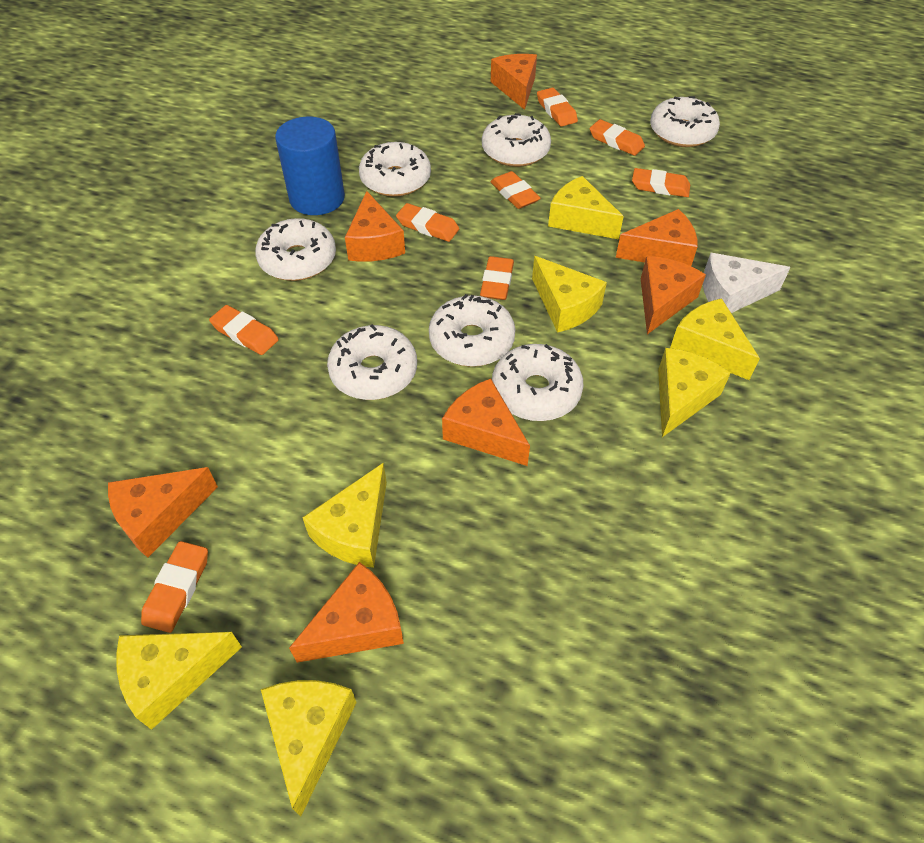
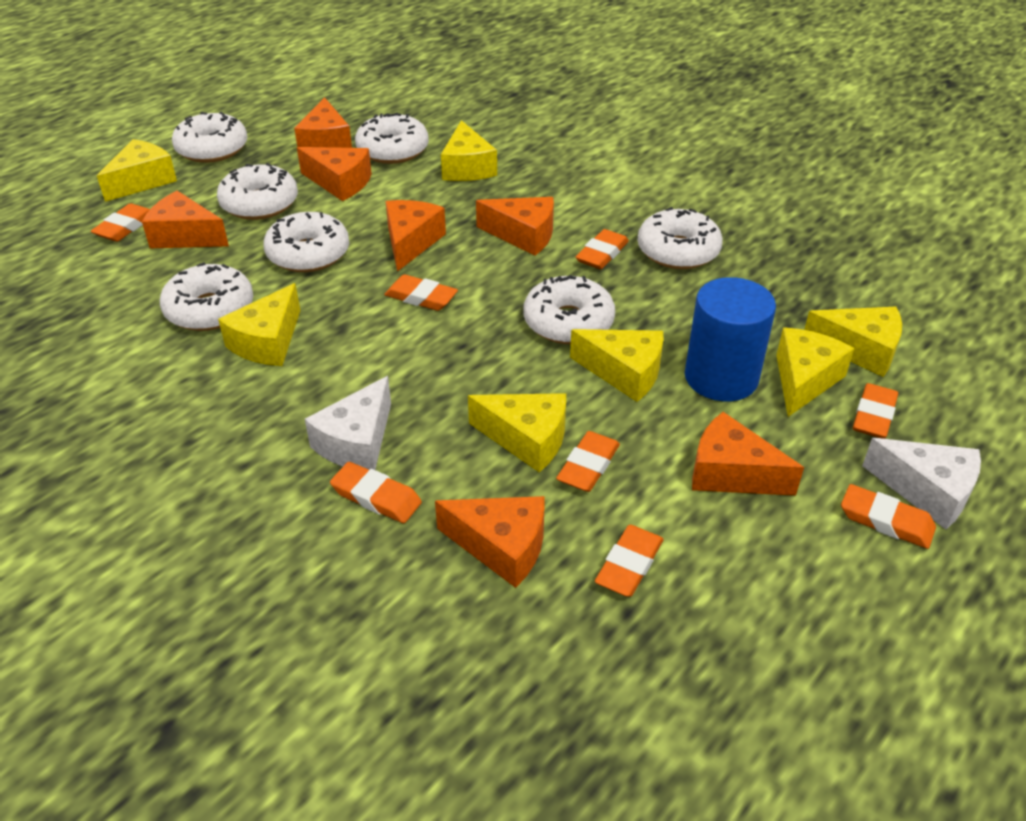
white cheese: [703,253,791,313] = 1 -> [305,376,391,470] [862,438,981,529] = 2

